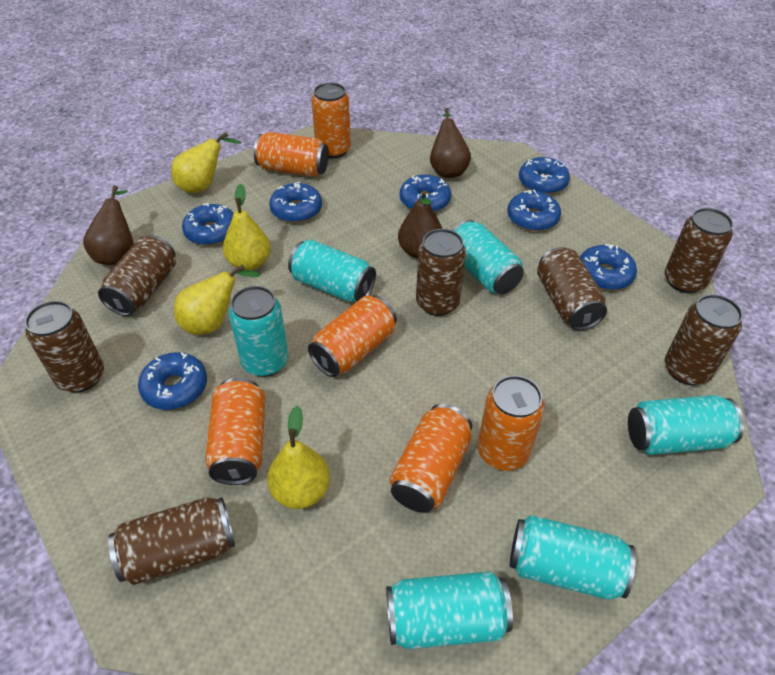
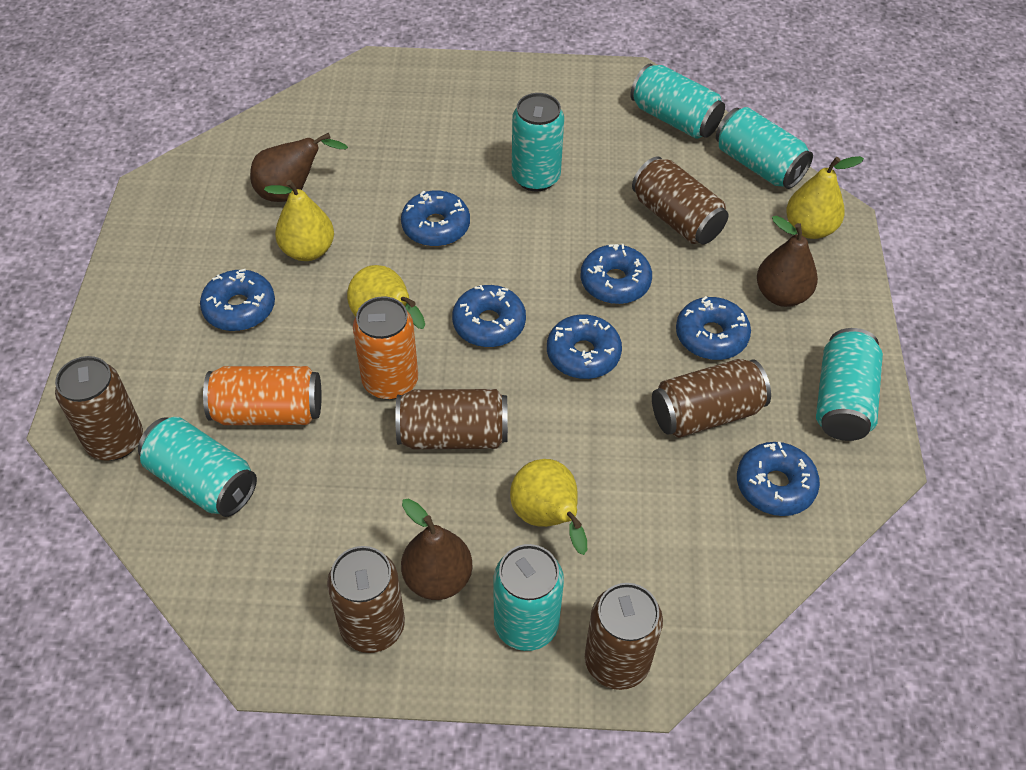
brown can: [25,301,104,393] [98,235,176,316] [108,497,235,585] [416,229,466,316] [537,247,607,330] [665,208,733,293] [665,294,743,385] = 7 -> [55,356,143,461] [327,546,405,653] [395,389,508,449] [585,583,663,690] [632,156,728,244] [652,359,771,438] = 6
orange can: [205,378,265,485] [254,132,329,177] [308,295,397,377] [312,83,351,158] [390,404,472,513] [478,375,545,471] = 6 -> [203,366,322,425] [353,296,418,400] = 2

